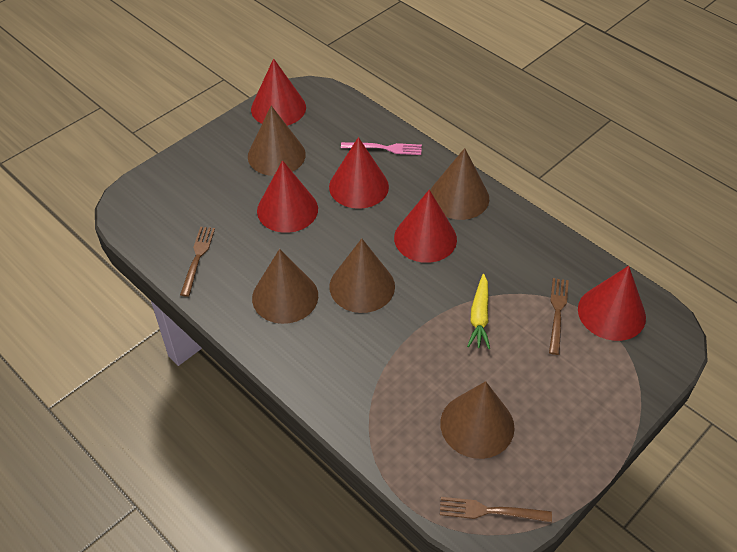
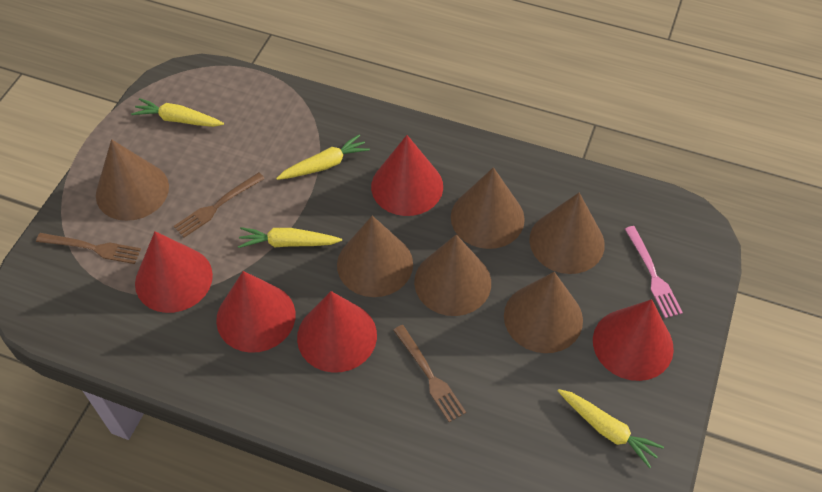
brown cone: [248,106,306,176] [252,249,318,324] [329,238,395,313] [430,148,489,220] [440,381,515,459] = 5 -> [96,139,169,221] [337,216,413,297] [414,234,491,316] [451,167,525,249] [504,272,583,353] [529,193,605,274] = 6
yellow carrot: [467,274,490,349] = 1 -> [131,98,224,127] [238,227,342,248] [276,134,370,180] [558,389,664,468] = 4

